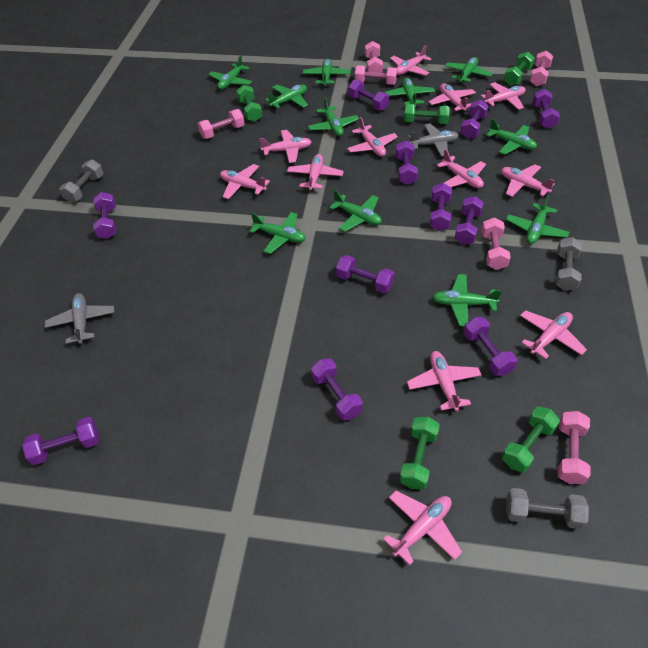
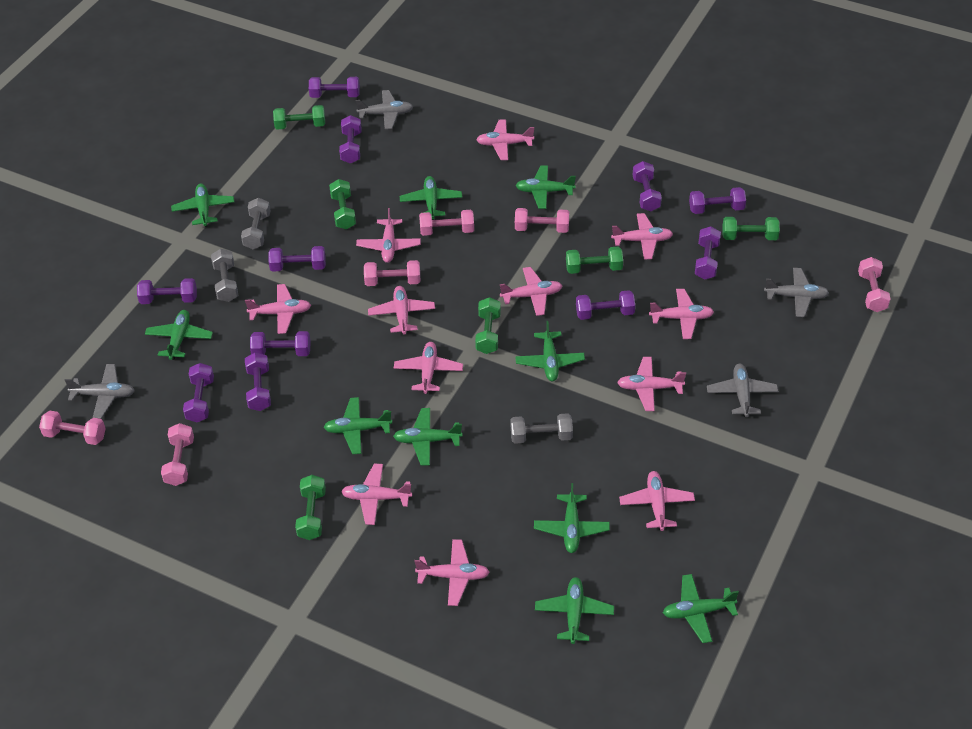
green dumbbell: [236,85,262,122] [400,417,440,489] [404,104,450,124] [502,406,560,473] [504,52,535,86] = 5 -> [273,105,325,130] [295,475,326,540] [329,179,356,229] [475,297,501,354] [566,247,623,274] [722,217,780,240] = 6
green plane: [208,55,252,90] [249,212,306,254] [265,84,308,109] [303,59,350,88] [308,97,359,136] [329,190,382,232] [385,78,435,106] [433,274,502,327] [445,57,493,85] [486,119,537,155] [506,195,569,244] = 11 -> [145,310,213,360] [171,184,235,227] [324,397,392,454] [393,408,462,466] [400,176,462,220] [515,165,576,209] [515,321,585,381] [534,483,610,553] [535,577,614,644] [663,574,739,643] = 10
grey plane: [45,293,115,344] [408,123,459,157] = 2 -> [65,364,135,419] [356,90,413,129] [707,363,778,417] [764,268,829,317] = 4

